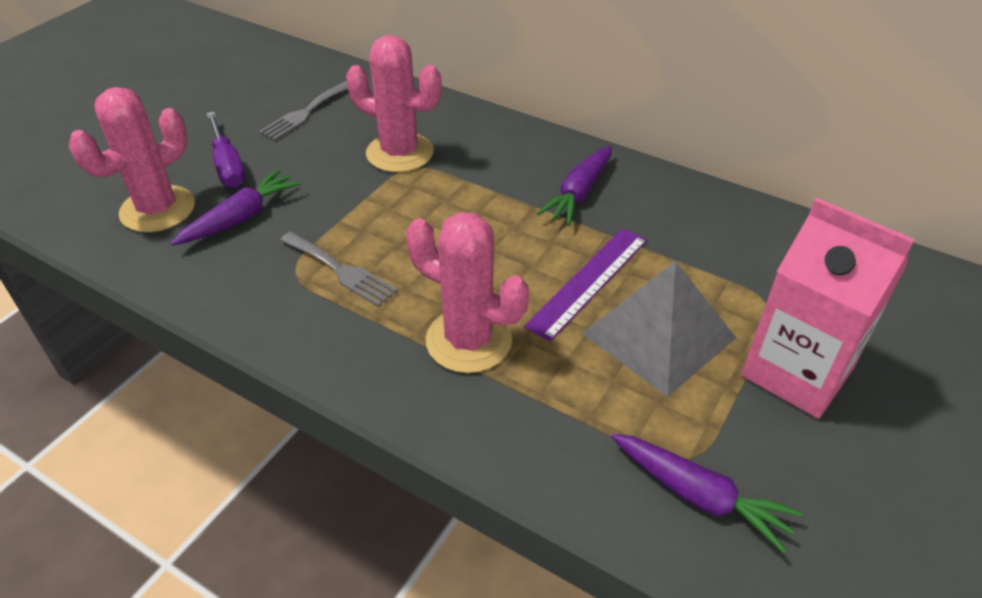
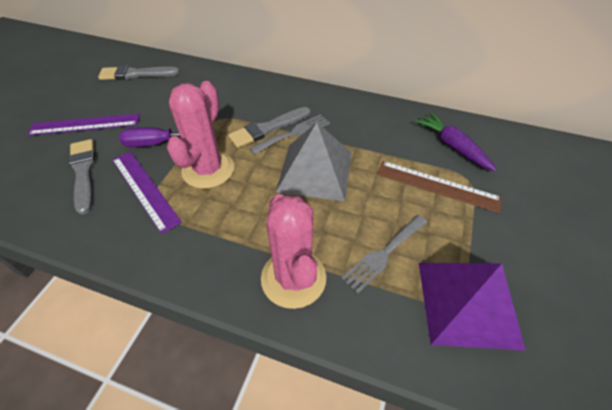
brown ruler: none = 0 -> [377,161,502,213] = 1
grey brush: none = 0 -> [69,139,95,215] [98,65,180,80] [228,107,310,148] = 3
pink cactus: [69,87,195,232] [346,35,442,172] [406,212,529,373] = 3 -> [167,81,234,189] [261,194,326,309] = 2
pink carton: [741,198,915,418] = 1 -> none = 0
purple carrot: [171,169,301,245] [536,145,612,226] [611,434,802,553] = 3 -> [415,112,497,171] = 1
purple pyramid: none = 0 -> [419,263,526,351] = 1
purple ruler: [524,228,647,342] = 1 -> [27,113,140,136] [112,151,182,234] = 2

